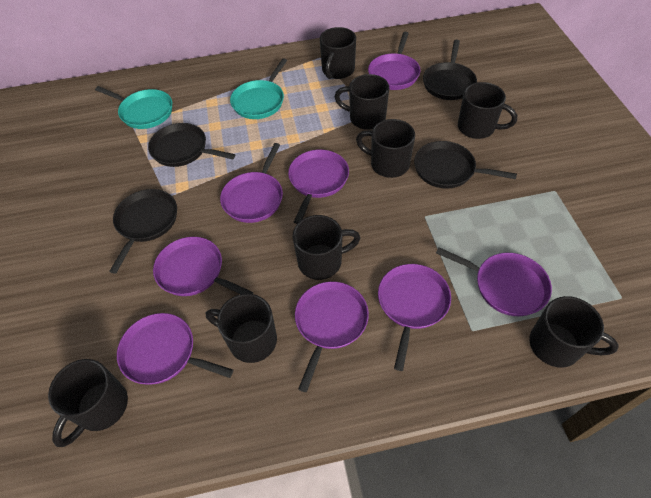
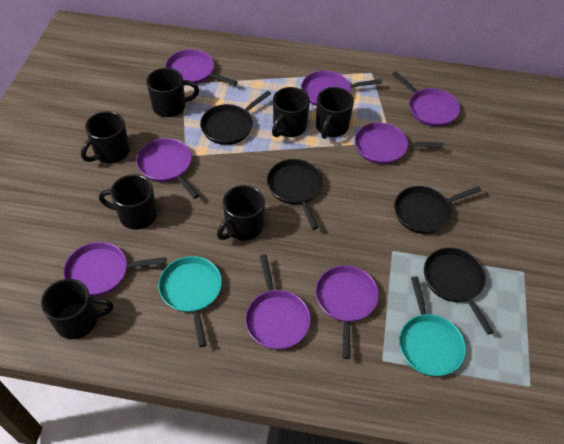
black mug: [48,359,128,447] [206,294,277,363] [293,215,360,280] [320,27,356,79] [335,74,389,130] [356,119,415,178] [458,82,517,139] [529,296,619,368] = 8 -> [41,279,113,339] [81,111,130,163] [99,174,157,230] [146,68,199,117] [217,185,265,241] [272,87,310,137] [316,87,354,139] = 7

